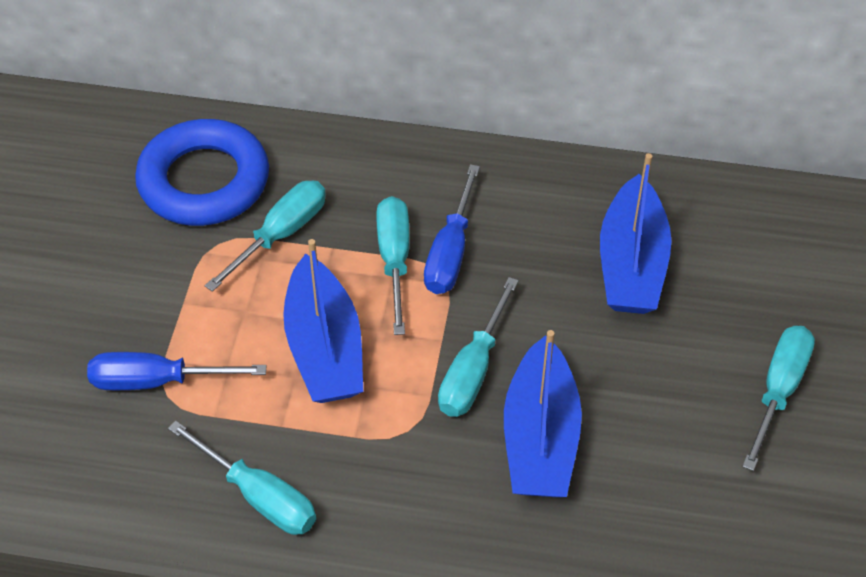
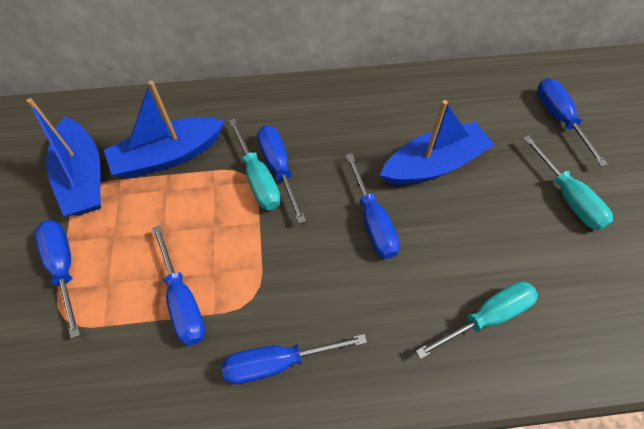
blue ring: [135,119,269,226] = 1 -> none = 0
blue screwdriver: [87,352,266,390] [424,164,480,294] = 2 -> [34,220,80,339] [152,225,205,346] [222,334,367,384] [257,125,306,223] [345,153,400,259] [537,78,607,166] = 6
turquoise screwdriver: [168,421,316,535] [205,181,326,292] [376,196,410,335] [438,277,519,417] [742,326,815,471] = 5 -> [228,118,281,210] [416,281,538,359] [523,135,613,230] = 3

